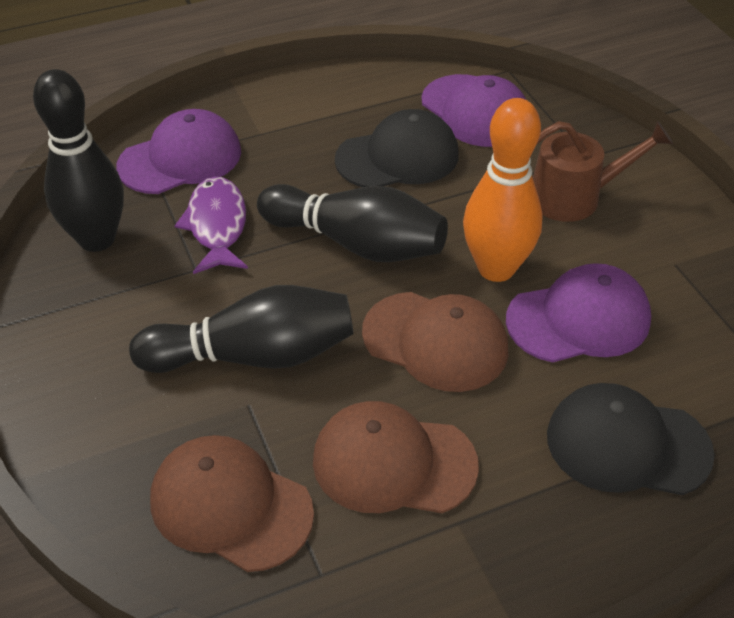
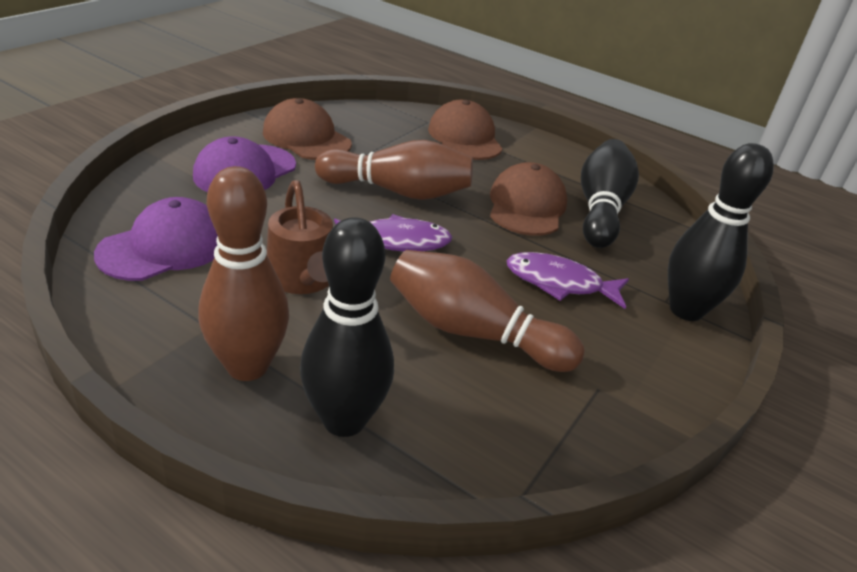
black cap: [335,109,459,187] [547,383,715,495] = 2 -> none = 0
brown bowling pin: none = 0 -> [199,166,289,381] [315,140,473,200] [390,250,585,372] = 3
orange bowling pin: [463,98,543,282] = 1 -> none = 0
purple cap: [116,109,241,194] [421,74,526,147] [506,263,651,363] = 3 -> [94,197,218,281] [193,136,296,192] = 2
purple fish: [175,176,248,274] = 1 -> [334,214,452,252] [506,252,629,309] = 2

